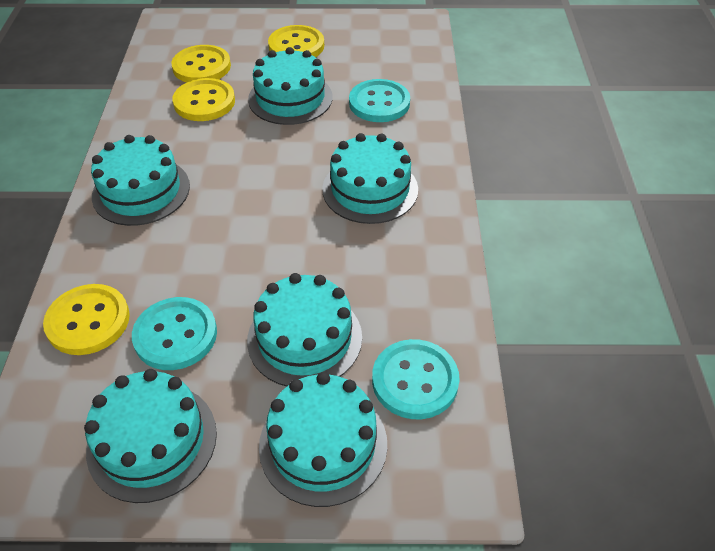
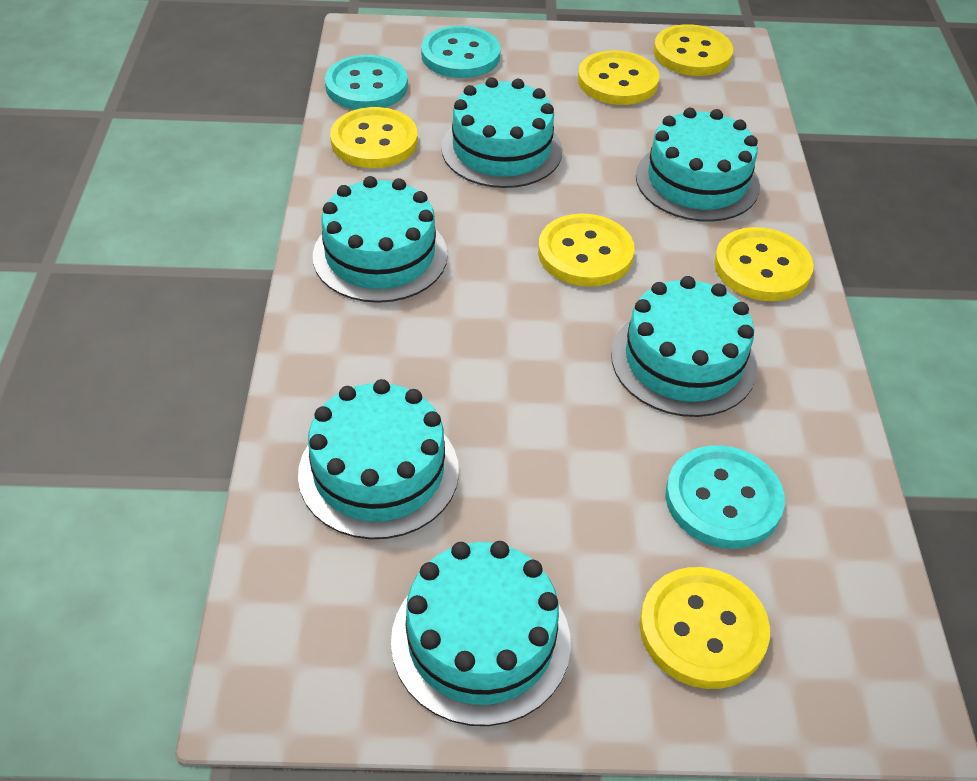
yellow button: [43,284,130,355] [171,45,231,83] [173,78,235,121] [268,25,324,57] = 4 -> [330,107,418,168] [538,214,634,287] [578,50,659,105] [639,567,770,689] [654,24,733,76] [714,227,814,301] = 6

